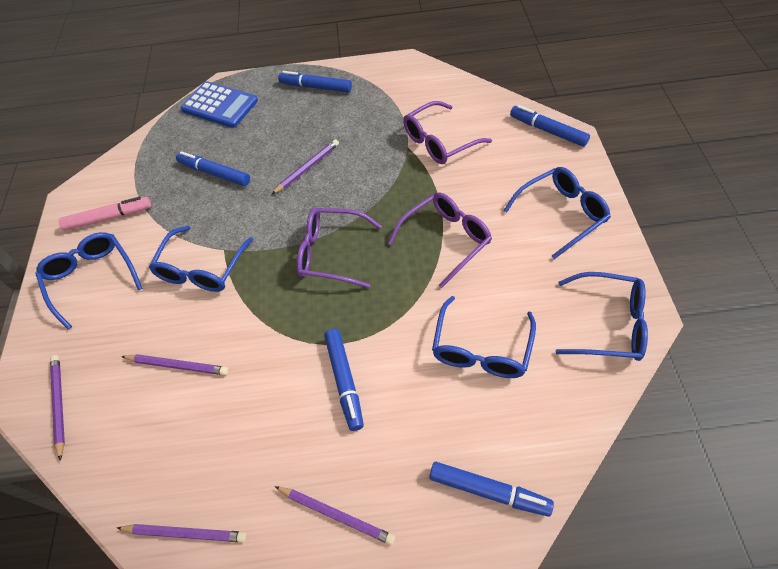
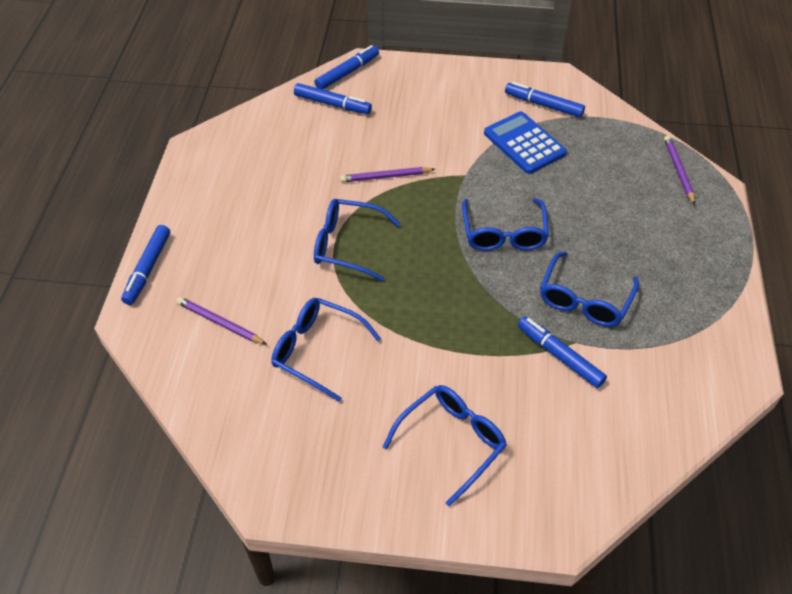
pink marker: [59,197,151,231] = 1 -> none = 0
purple glasses: [297,208,382,288] [388,192,492,288] [403,101,492,164] = 3 -> none = 0
purple pencil: [50,355,65,461] [117,524,247,543] [121,354,228,375] [271,139,339,195] [275,486,395,545] = 5 -> [176,297,267,345] [340,167,435,182] [664,136,695,205] = 3

